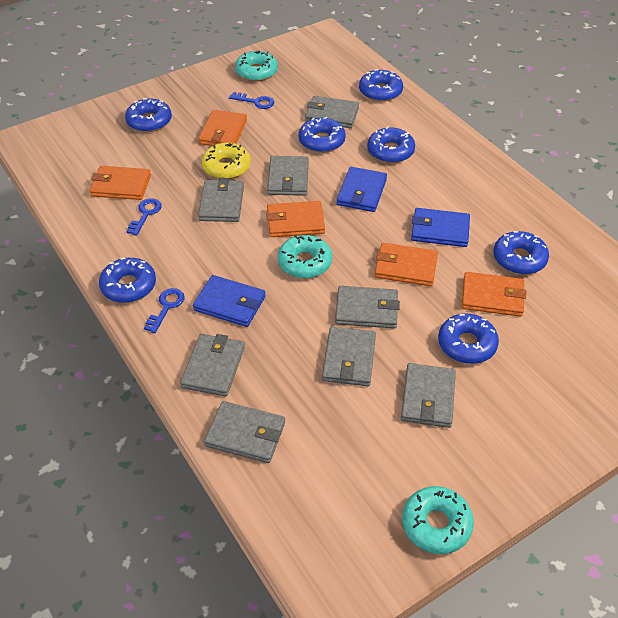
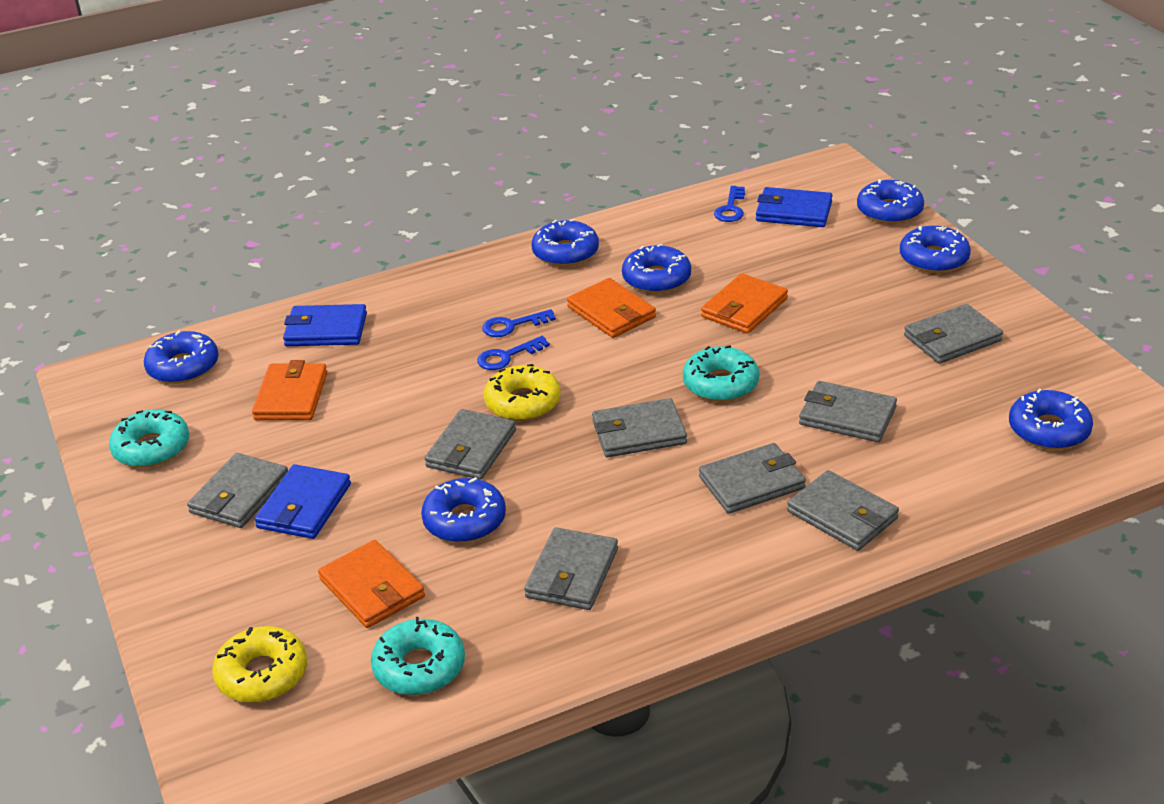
orange wallet: [89,166,151,200] [199,110,247,146] [266,201,325,237] [375,243,438,286] [462,272,526,317] = 5 -> [252,360,327,420] [318,540,425,628] [567,278,656,338] [701,273,788,334] = 4
yellow donut: [202,143,251,179] = 1 -> [212,626,307,703] [484,364,561,421] = 2

